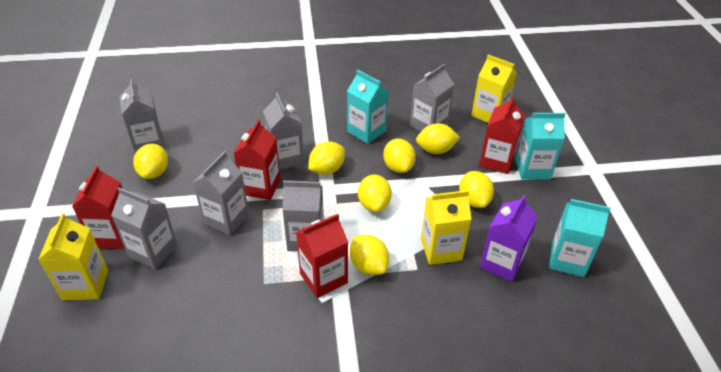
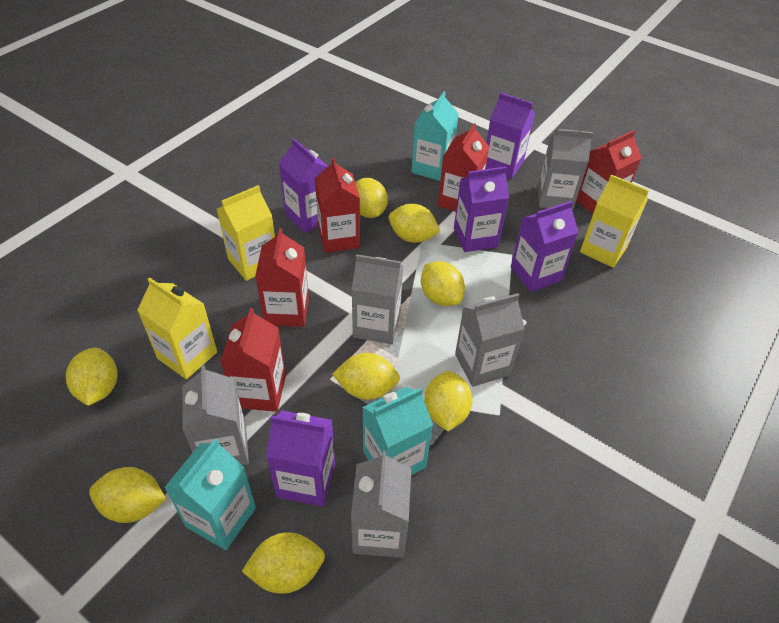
grey carton: [111,188,178,269] [119,79,165,154] [193,151,249,235] [263,93,304,170] [282,181,324,252] [410,64,454,132] = 6 -> [182,365,249,465] [351,254,403,344] [351,451,411,558] [455,293,525,387] [538,129,593,211] = 5
purple carton: [480,195,538,282] = 1 -> [266,411,335,507] [279,138,328,233] [454,167,509,252] [485,93,535,179] [511,201,579,292] = 5
red carton: [72,166,125,249] [234,120,281,200] [296,214,348,298] [479,96,525,174] = 4 -> [220,308,286,412] [255,228,309,327] [315,157,360,253] [438,123,489,212] [576,130,642,214] = 5
yellow lemon: [133,144,168,179] [308,141,345,175] [350,234,389,275] [358,174,392,212] [383,139,416,173] [416,123,460,154] [459,171,494,208] = 7 -> [66,348,118,406] [89,467,166,523] [242,532,325,594] [332,353,400,400] [355,178,388,218] [389,204,441,243] [421,261,465,306] [424,371,473,431] = 8

